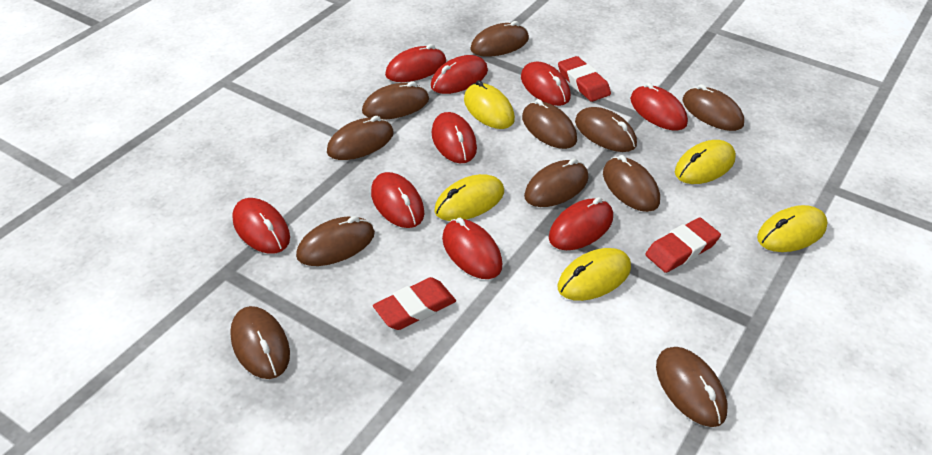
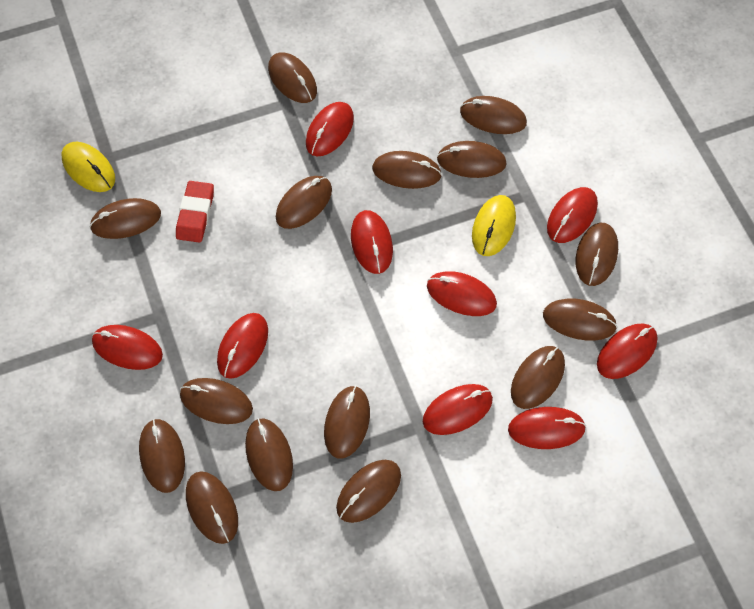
brown mouse: [230,306,290,379] [296,216,375,266] [327,116,394,160] [362,81,429,120] [470,21,529,57] [522,99,577,149] [524,158,589,207] [575,107,637,152] [603,155,660,212] [656,347,728,427] [683,84,744,131] = 11 -> [90,198,161,239] [139,419,185,493] [180,378,253,424] [186,471,238,544] [245,418,293,491] [268,52,317,103] [276,176,332,229] [324,386,370,458] [336,460,401,523] [372,151,442,189] [437,141,507,178] [460,96,527,134] [511,346,565,409] [543,299,617,341] [576,223,618,286] = 15
red eraser: [373,277,456,330] [558,56,611,102] [645,218,721,273] = 3 -> [176,181,214,243] = 1
yellow mouse: [434,174,504,221] [464,80,515,129] [558,248,631,301] [675,140,736,184] [757,205,828,252] = 5 -> [61,142,115,192] [472,195,516,256] = 2

